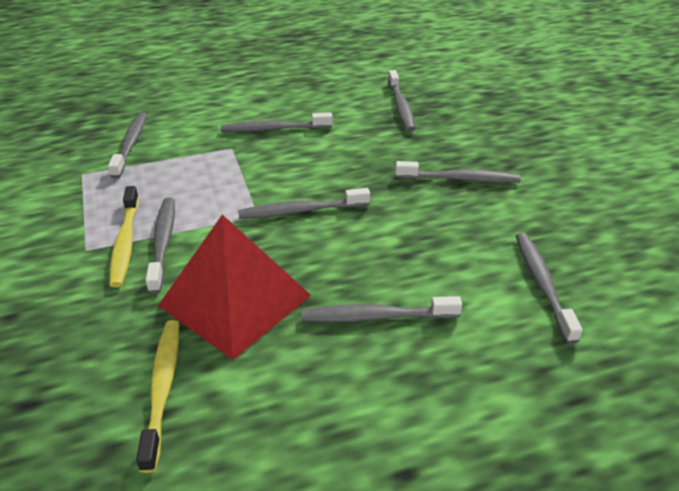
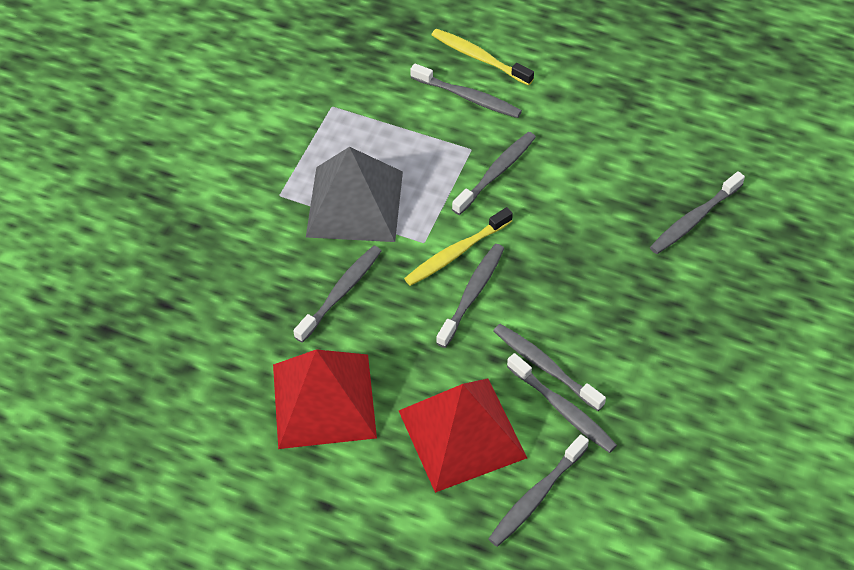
grey pyramid: none = 0 -> [306,147,403,242] = 1
red pyramid: [158,215,311,360] = 1 -> [273,349,377,449] [399,378,527,493] = 2

